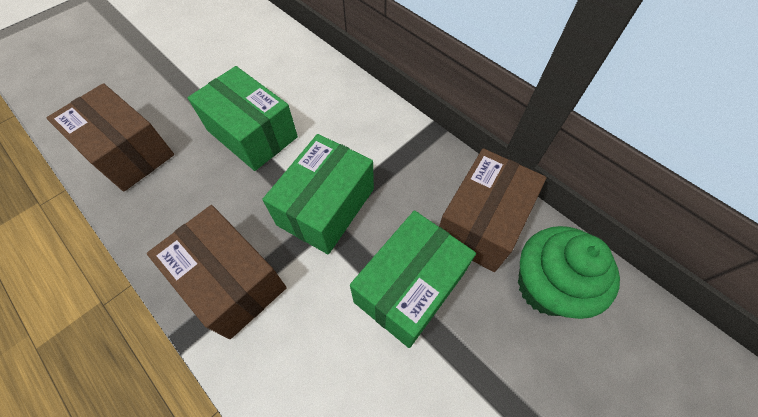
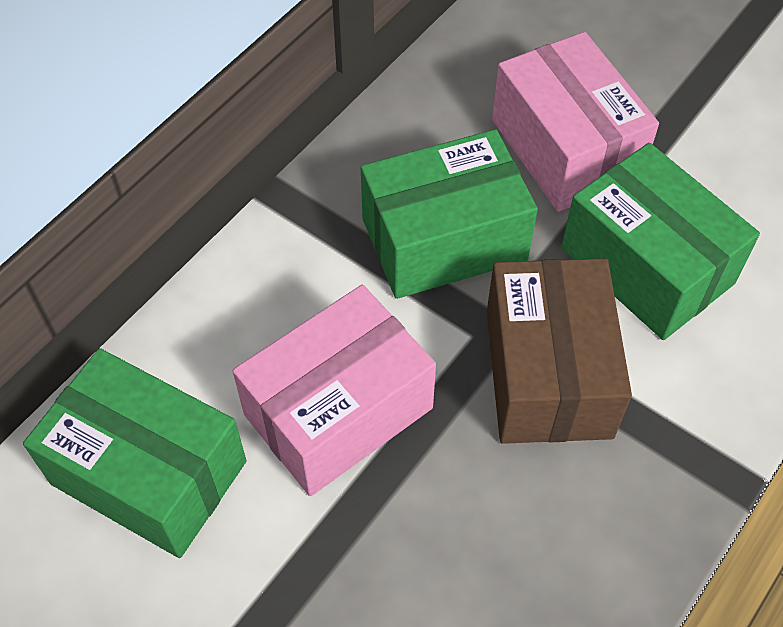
brown box: [46,83,174,191] [147,205,287,339] [439,148,547,272] = 3 -> [487,258,632,444] = 1
green cupcake: [518,226,620,319] = 1 -> none = 0
pink box: none = 0 -> [233,285,436,496] [492,32,659,212] = 2

